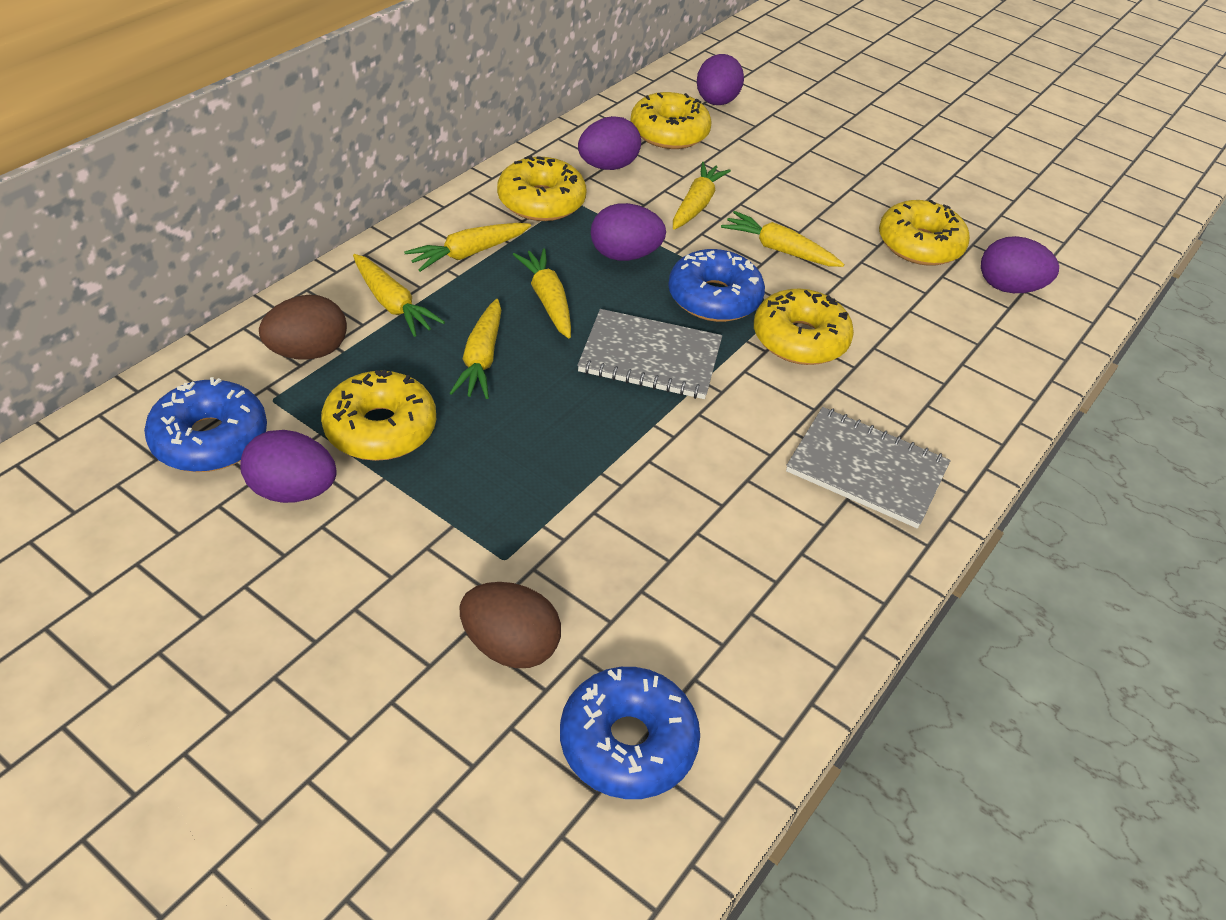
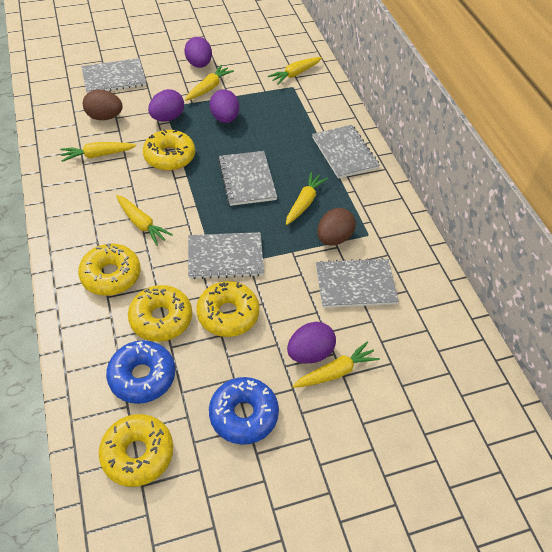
blue donut: [144,377,267,472] [560,667,700,799] [668,249,765,322] = 3 -> [106,340,175,404] [209,377,279,445] = 2
grey notebook: [577,309,722,399] [786,407,951,529] = 2 -> [81,58,146,93] [188,232,264,279] [218,151,277,206] [312,125,380,179] [316,258,399,308] = 5
purple egg: [240,430,337,503] [578,116,641,170] [591,203,666,261] [697,54,744,105] [981,236,1059,293] = 5 -> [148,89,184,122] [184,37,212,68] [210,89,239,123] [287,322,336,364] = 4

